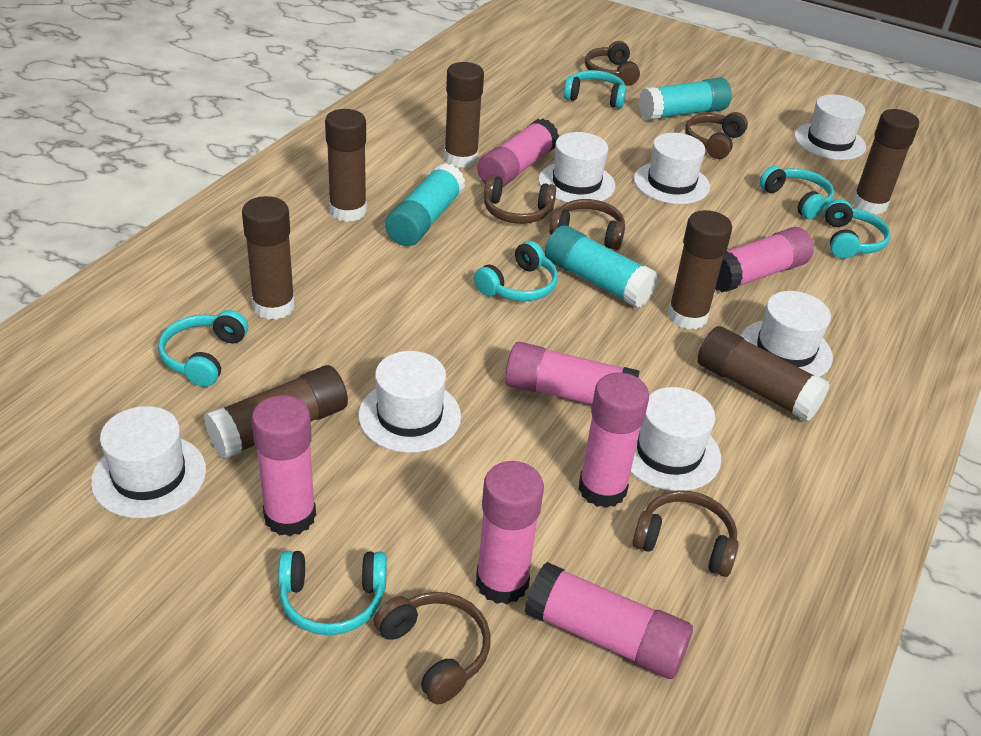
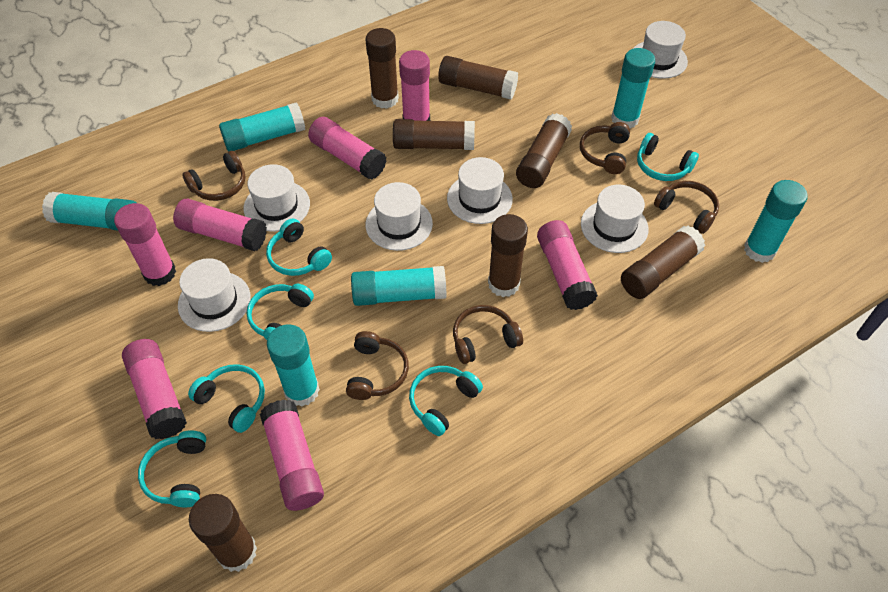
brown headphones: [374,592,491,705] [484,175,556,224] [549,199,625,250] [585,41,640,86] [633,491,739,577] [685,112,748,159] = 6 -> [182,151,246,201] [346,331,409,400] [453,305,523,364] [580,122,630,174] [654,181,719,234] = 5
turquoise glue stick: [385,163,465,246] [545,225,658,308] [639,77,732,121] = 3 -> [42,192,136,231] [219,102,305,151] [267,324,320,407] [351,266,447,306] [611,48,655,128] [744,180,808,263] = 6
white hat: [91,406,206,518] [358,351,461,453] [538,132,615,202] [630,387,721,491] [634,133,710,204] [741,291,833,377] [794,94,866,160] = 7 -> [178,258,251,332] [244,164,310,232] [366,182,433,251] [447,157,513,224] [581,185,649,253] [633,21,688,79] = 6

